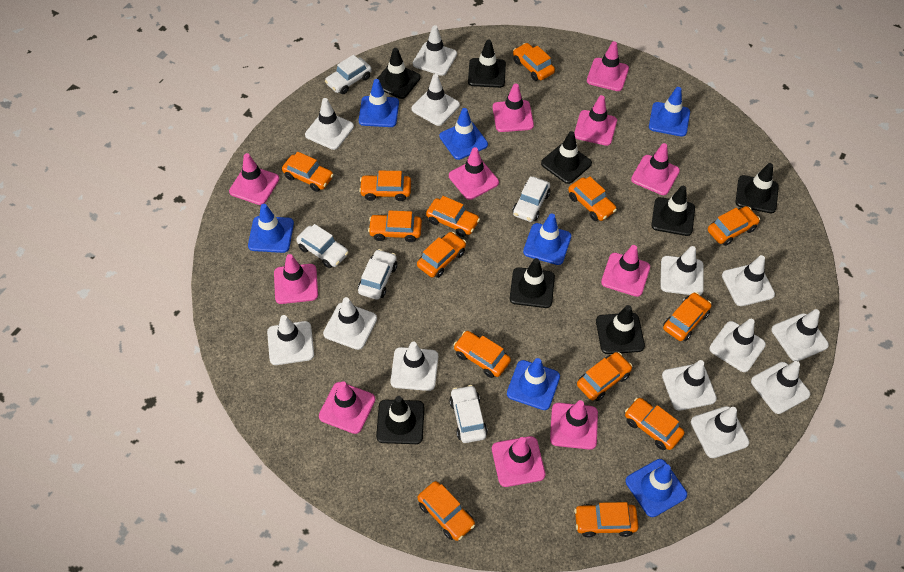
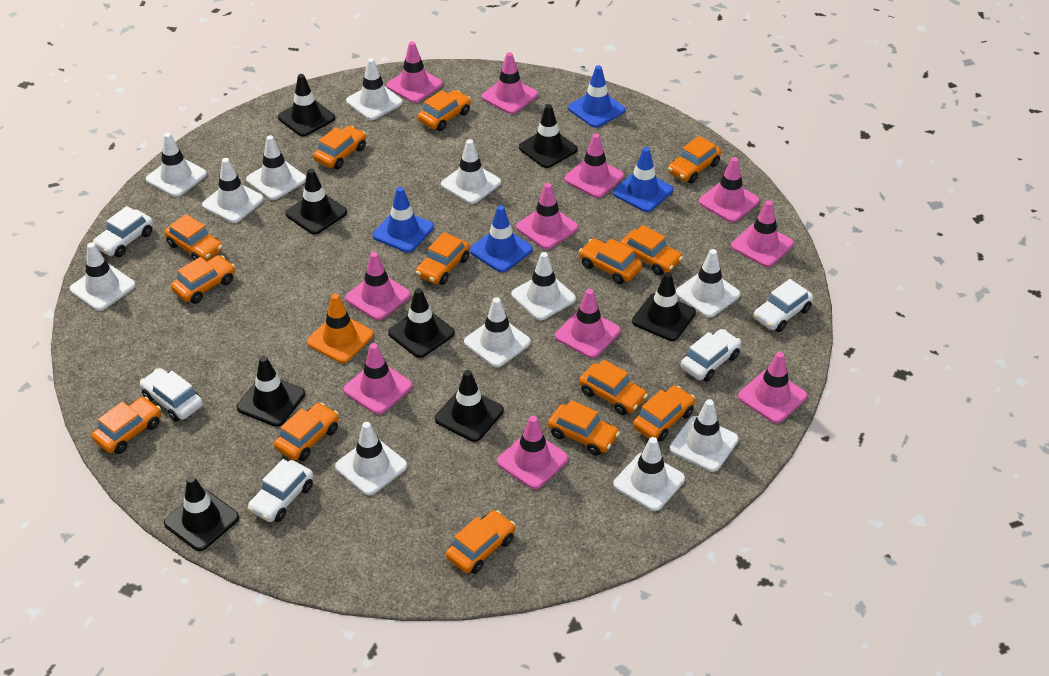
blue traffic cone: [248,204,294,253] [359,79,399,127] [439,108,488,160] [507,358,560,410] [523,214,571,265] [625,459,687,517] [649,87,690,137] = 7 -> [372,187,434,253] [470,205,533,272] [568,65,625,128] [613,147,673,212] = 4
orange traffic cone: none = 0 -> [307,294,374,363] = 1
white traffic cone: [267,315,314,365] [305,98,354,150] [323,297,377,350] [390,342,438,391] [412,74,460,126] [413,25,457,76] [660,246,704,295] [662,360,717,411] [691,406,749,458] [709,319,766,372] [722,255,775,306] [751,361,810,414] [772,309,829,361] = 13 -> [70,243,136,311] [146,133,207,197] [202,158,264,223] [246,135,306,200] [335,422,407,496] [346,58,403,120] [441,139,501,204] [464,297,531,367] [511,252,576,320] [613,437,685,511] [670,399,739,472] [676,249,741,318] = 12

